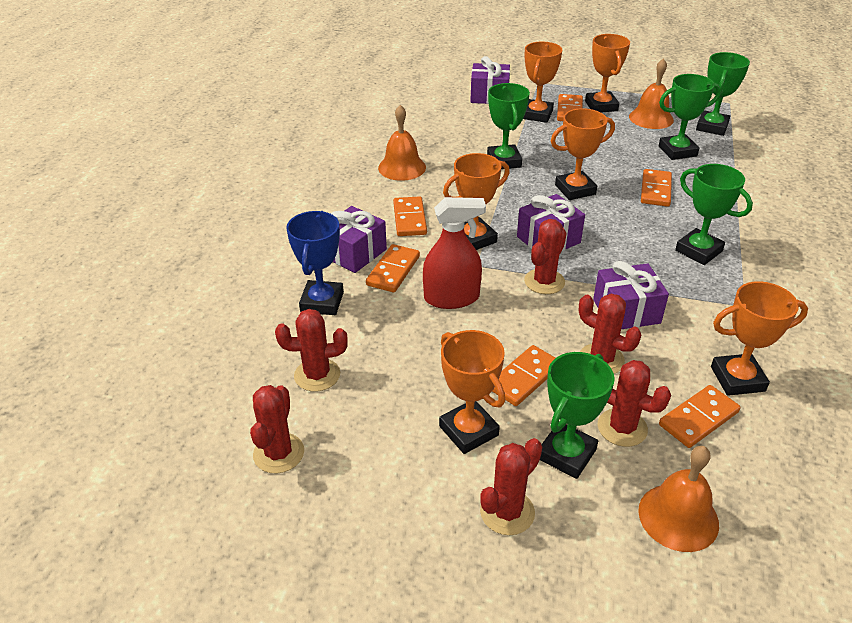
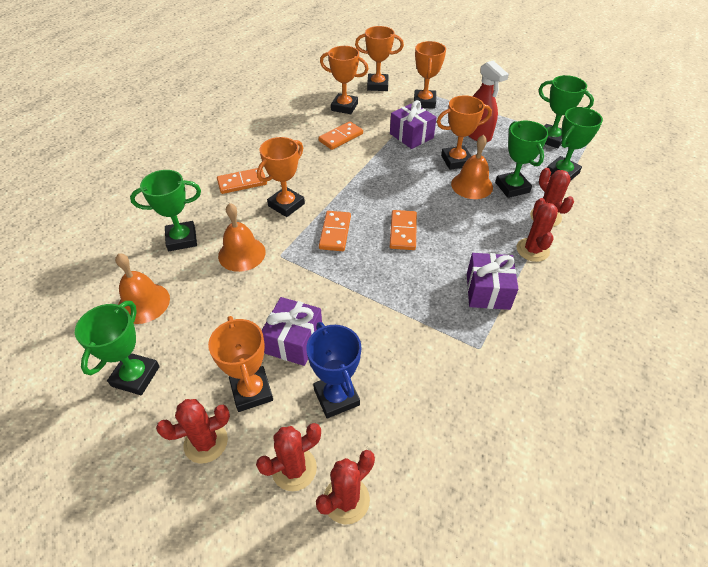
orange domino: [366,244,420,292] [393,196,427,236] [492,345,555,406] [557,94,583,121] [641,169,672,207] [659,385,740,448] = 6 -> [217,168,267,194] [318,121,363,150] [319,211,351,251] [390,210,417,250] = 4
purple gift: [330,206,387,273] [470,56,510,104] [517,194,585,251] [593,261,669,329] = 4 -> [261,297,322,366] [390,100,437,149] [467,253,518,310] = 3
red cactus: [250,385,304,473] [275,309,348,392] [480,438,542,535] [524,219,566,294] [579,294,641,374] [598,360,671,447] = 6 -> [156,399,230,463] [256,423,321,491] [316,450,375,525] [516,198,558,262] [530,168,574,227] = 5

